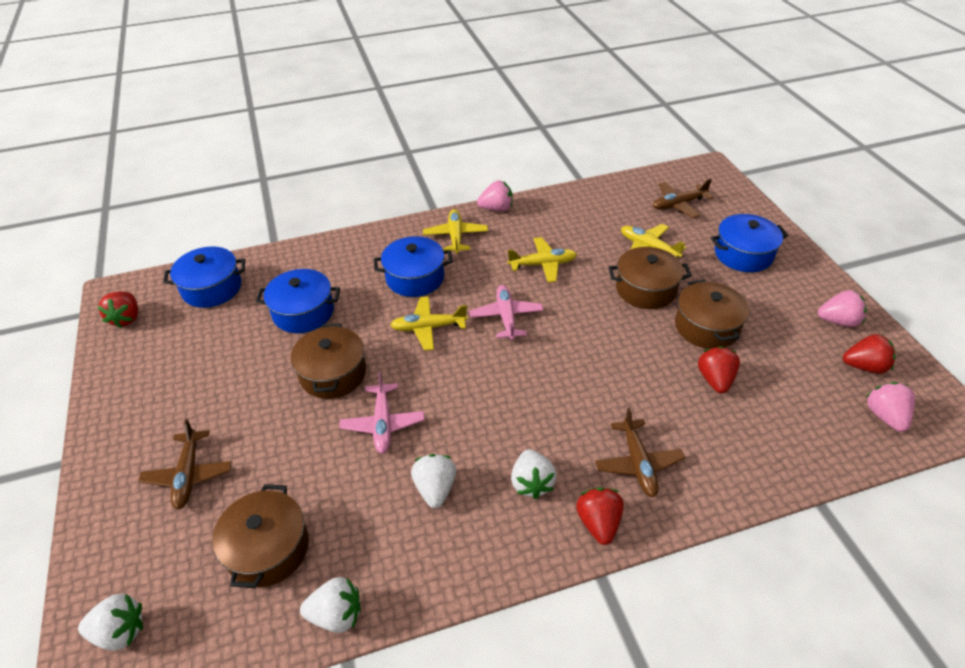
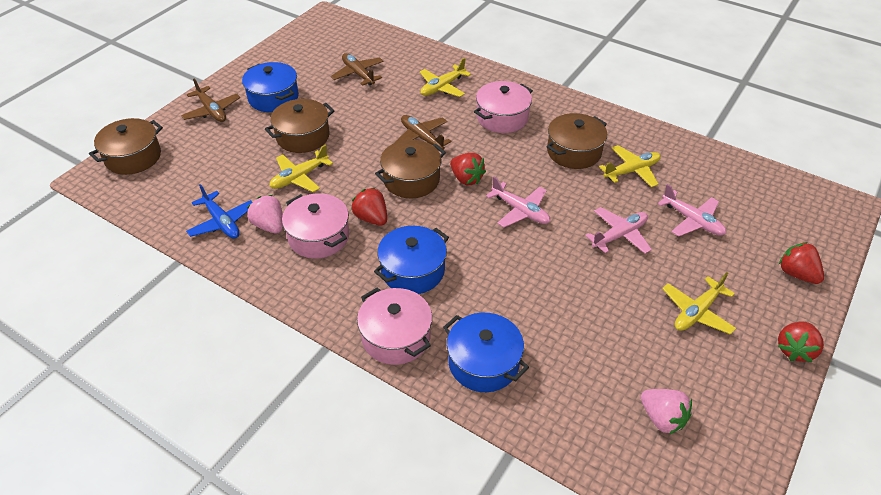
blue plane: none = 0 -> [186,184,252,239] = 1
blue pot: [163,246,245,308] [256,269,340,333] [374,236,453,297] [711,214,788,272] = 4 -> [242,62,299,112] [374,226,449,294] [443,313,529,392] = 3
pink plane: [339,371,425,454] [470,285,543,340] = 2 -> [486,176,550,228] [585,207,652,254] [658,184,726,237] = 3
pink pot: none = 0 -> [282,193,349,258] [357,288,432,365] [474,81,533,133] = 3
pink strawberry: [477,181,513,211] [818,290,867,327] [866,382,915,432] = 3 -> [247,195,283,233] [641,389,692,434] = 2
white strawberry: [78,594,143,651] [300,577,361,633] [411,454,456,508] [511,449,557,499] = 4 -> none = 0

